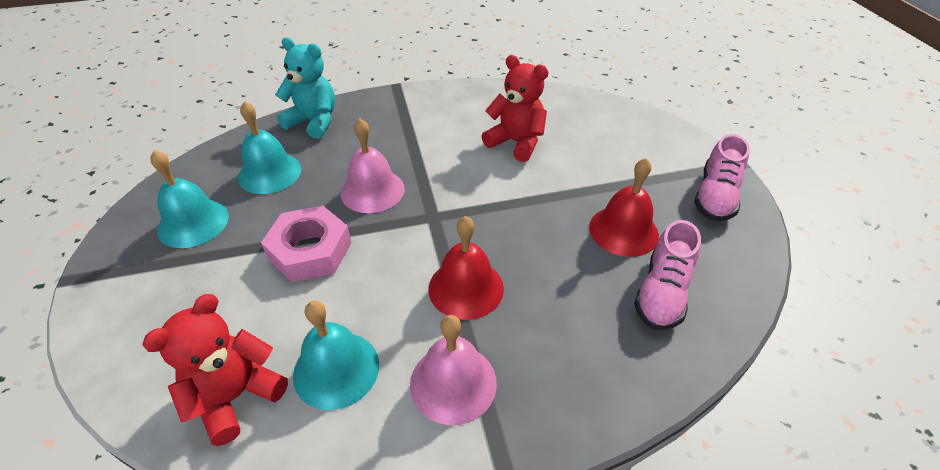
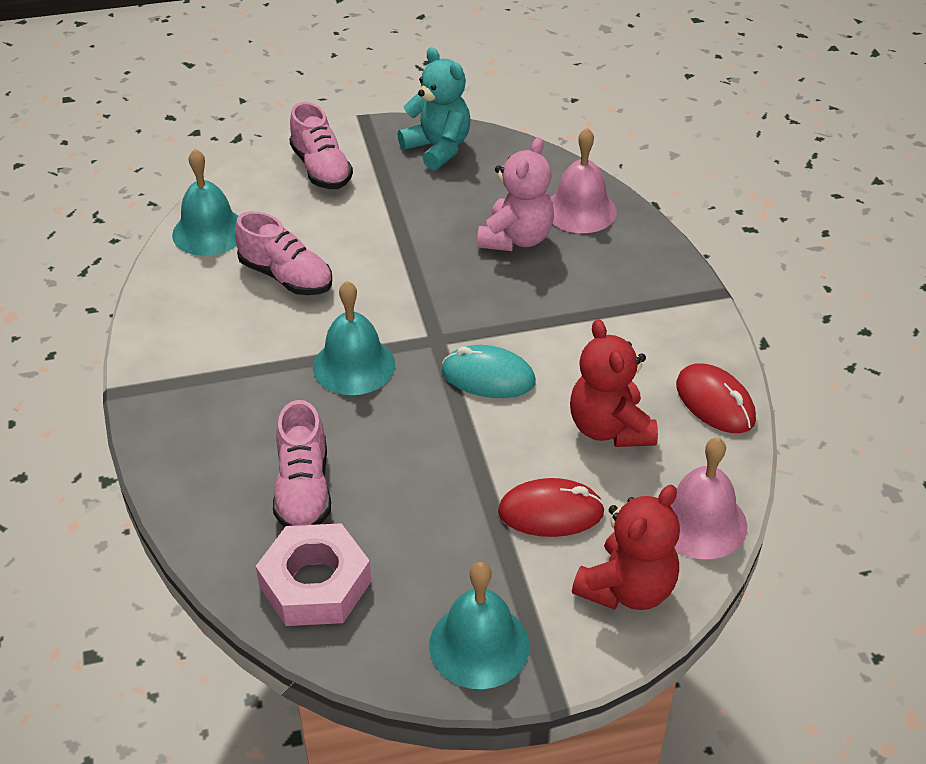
pink shoe: [634,220,701,330] [694,134,750,221] = 2 -> [235,211,332,295] [273,400,331,527] [289,102,353,189] = 3
pink teddy bear: none = 0 -> [477,137,554,251] = 1
red bell: [428,216,504,320] [589,158,659,257] = 2 -> none = 0
red mouse: none = 0 -> [498,478,605,537] [676,363,756,433] = 2
turquoise mouse: none = 0 -> [442,345,536,398] = 1

